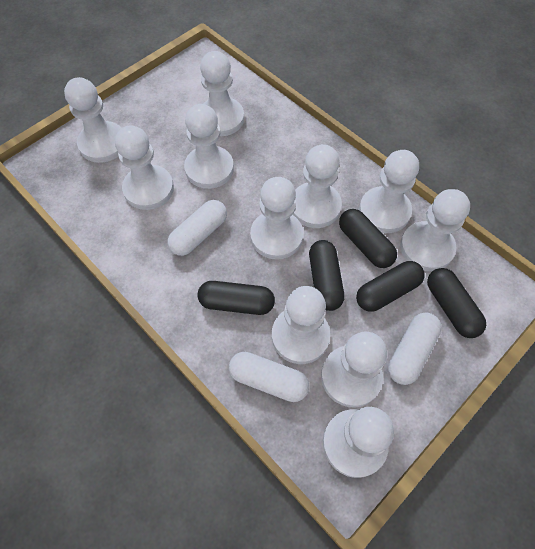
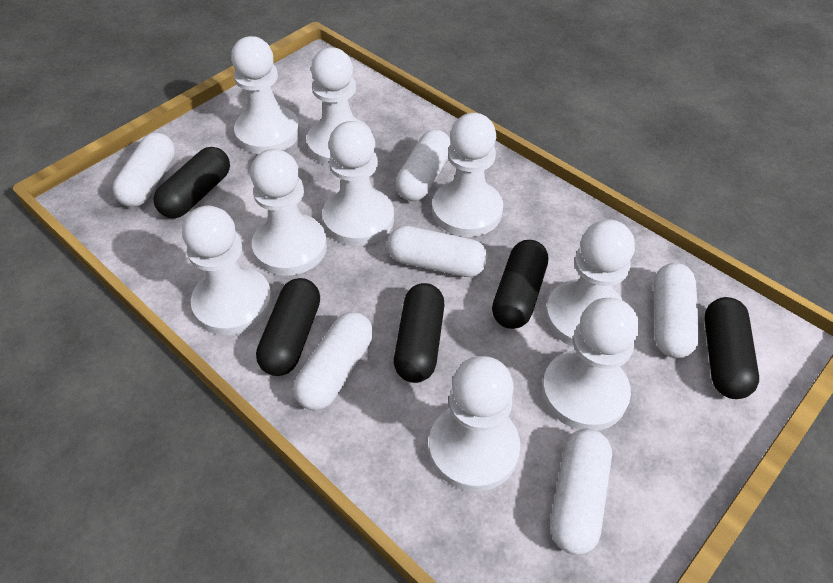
white capsule: [167,200,227,256] [229,352,309,402] [388,312,442,385] = 3 -> [113,133,175,207] [293,312,373,411] [387,226,488,277] [395,129,451,201] [550,429,612,555] [654,263,700,358] = 6
white pawn: [64,77,121,163] [115,125,174,210] [184,104,234,189] [200,51,244,136] [250,177,303,260] [272,286,330,364] [293,144,342,228] [321,332,387,408] [323,407,394,478] [359,150,419,233] [400,189,470,272] = 11 -> [182,206,272,336] [231,36,300,154] [250,149,327,276] [307,48,371,166] [322,121,394,246] [429,356,520,492] [432,113,503,237] [542,298,639,431] [545,219,635,347] = 9

